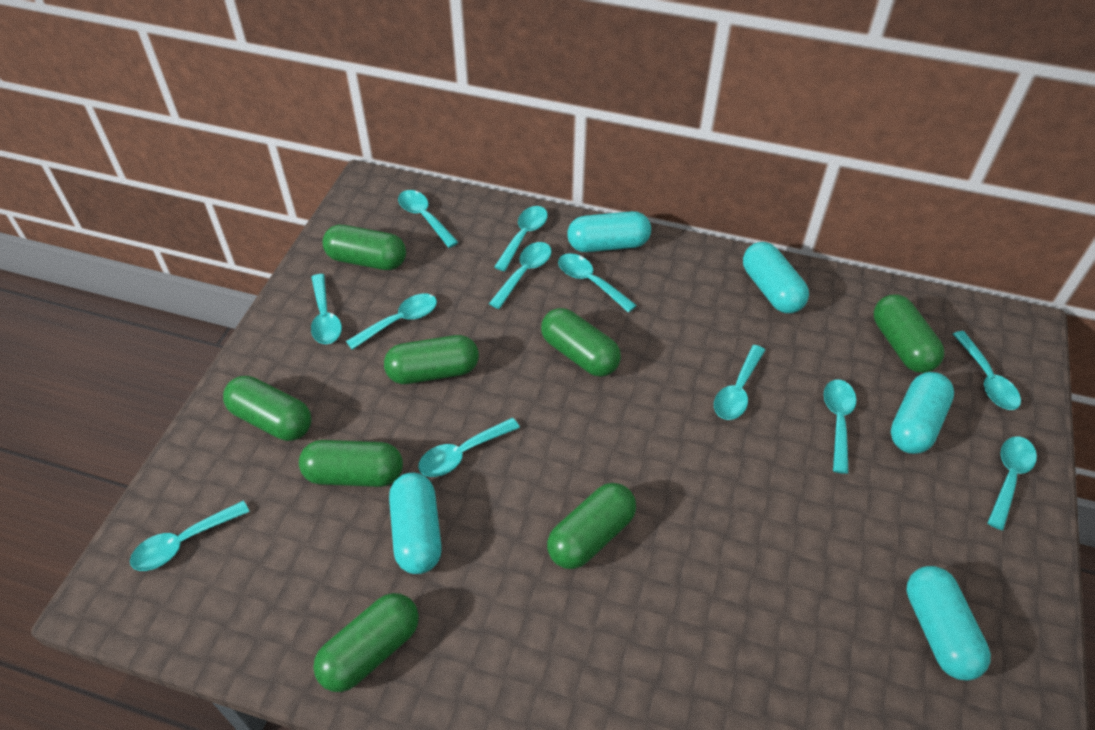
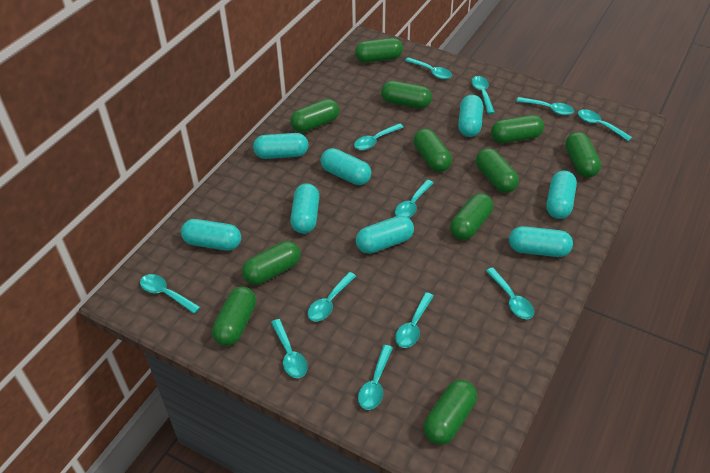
green capsule: [223,376,312,441] [299,440,403,487] [313,593,419,692] [323,225,406,270] [384,335,479,384] [541,308,621,377] [547,483,636,569] [874,294,944,373] = 8 -> [212,287,256,346] [242,241,301,285] [290,99,339,133] [355,38,403,63] [381,81,432,109] [413,129,452,172] [424,380,477,445] [450,193,493,240] [476,148,519,193] [491,115,544,143] [565,132,601,178] = 11
turquoise capsule: [389,473,442,574] [568,211,651,252] [743,242,809,313] [891,372,954,454] [906,566,991,681] = 5 -> [181,219,241,251] [253,133,309,159] [290,183,319,234] [321,148,371,185] [356,216,414,254] [458,95,483,137] [509,226,573,257] [546,171,577,219] = 8

